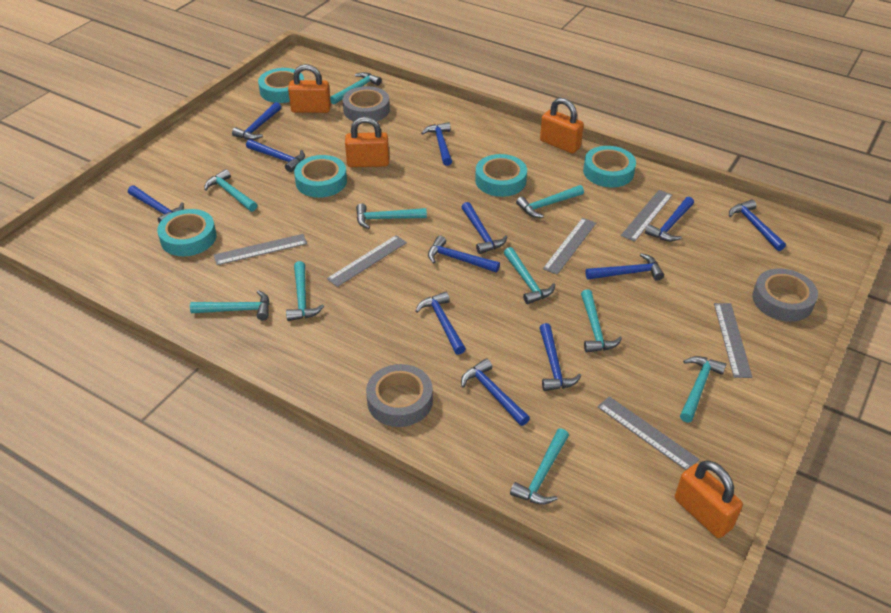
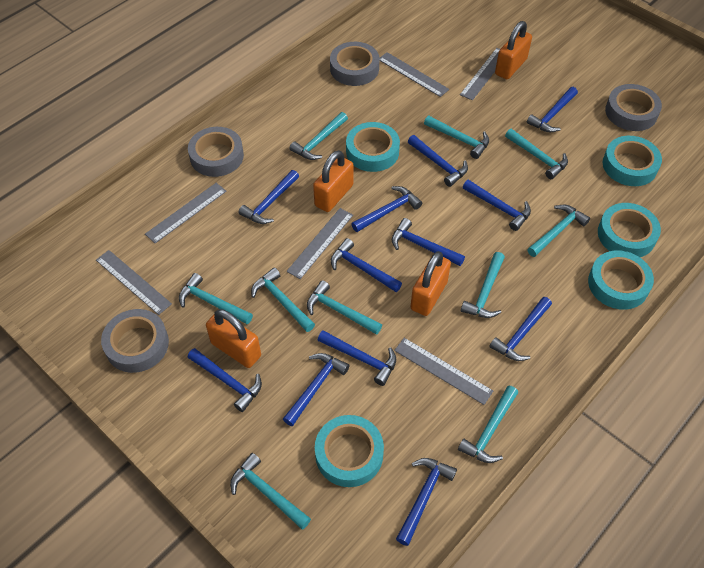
grey tape: [342,86,390,121] [366,364,433,427] [752,268,818,322] = 3 -> [101,309,169,373] [188,127,244,177] [330,42,380,86] [605,84,662,131] = 4

